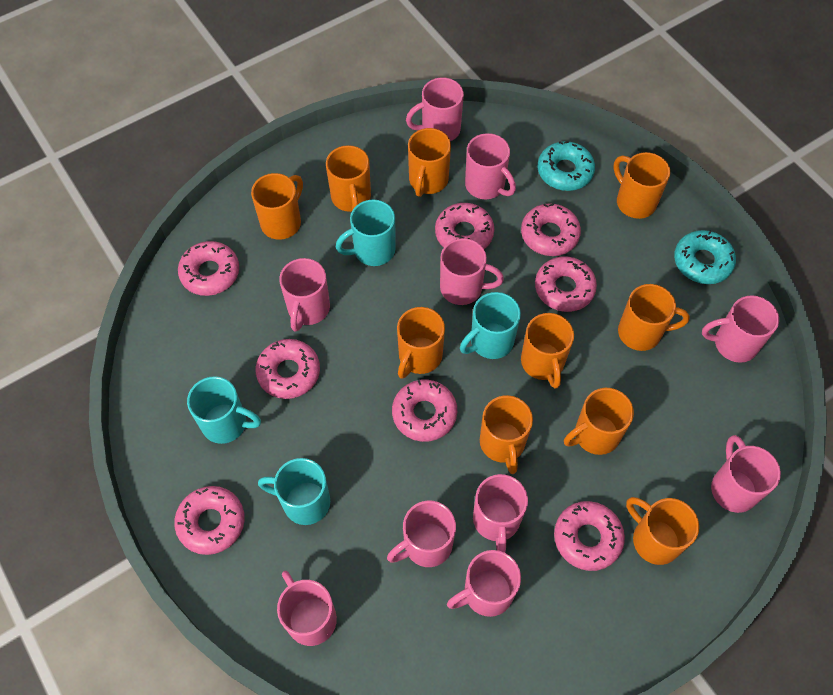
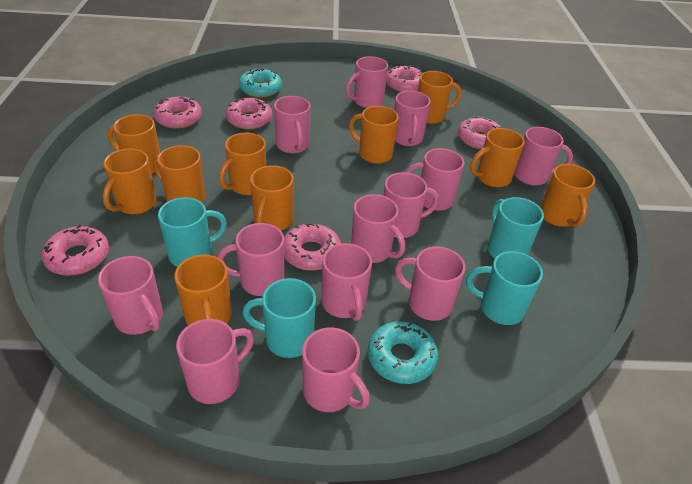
pink donut: [174,486,245,555] [178,241,239,296] [256,339,320,399] [392,380,457,442] [435,203,494,249] [521,203,581,256] [535,256,597,312] [554,501,625,571] = 8 -> [41,225,109,276] [153,97,202,129] [226,98,272,129] [284,222,341,271] [386,65,423,92] [458,116,502,150] = 6
pink mug: [277,571,337,646] [279,258,330,332] [387,501,456,567] [406,78,464,141] [440,238,504,305] [447,550,521,617] [465,133,516,199] [473,474,528,553] [702,295,779,363] [711,435,781,513] = 10 -> [98,256,163,335] [176,319,254,404] [218,223,285,296] [274,96,311,153] [302,328,370,412] [322,243,372,321] [346,56,388,108] [351,194,405,263] [383,172,439,238] [394,90,431,146] [395,246,465,321] [405,148,464,211] [514,127,573,186] = 13

